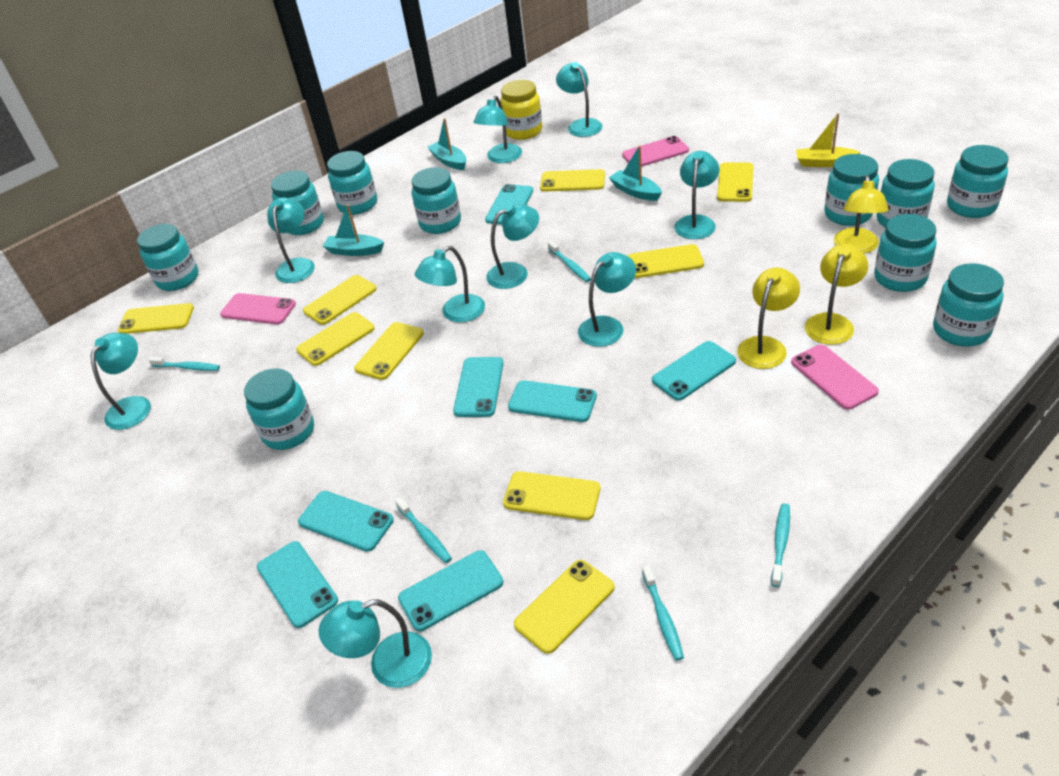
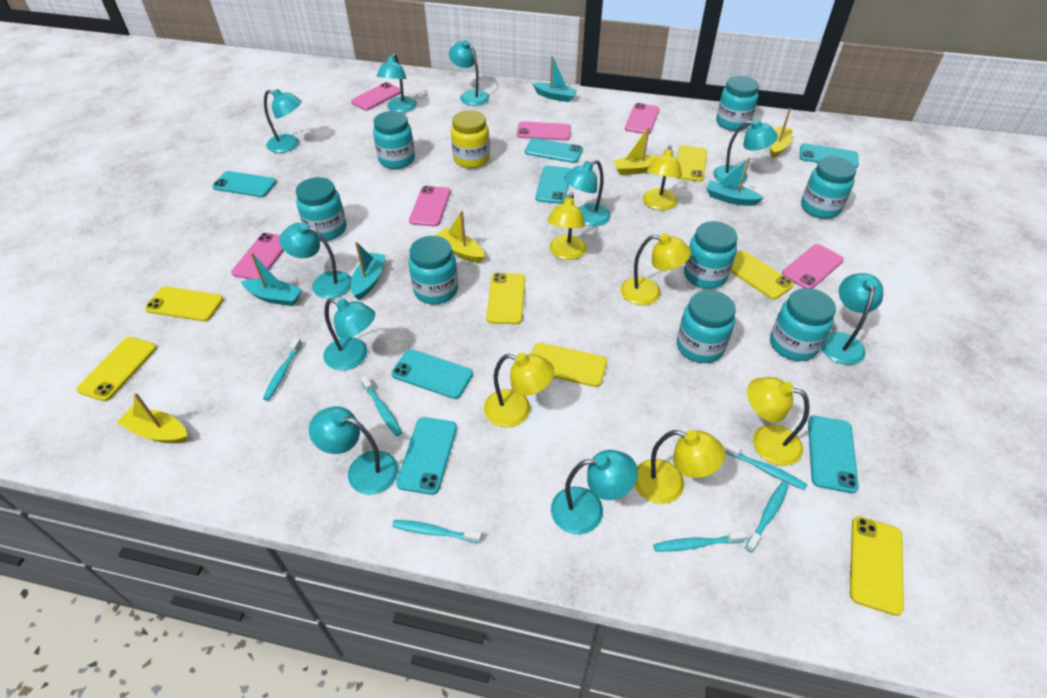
pink phone: [220,293,296,324] [622,136,689,167] [791,345,879,410] = 3 -> [231,233,284,279] [351,82,401,111] [409,186,450,226] [517,121,571,141] [625,103,659,134] [782,244,844,289] = 6
turquoise boat: [323,204,384,256] [427,118,467,170] [609,146,662,201] = 3 -> [241,253,302,306] [351,242,386,300] [532,56,577,102] [706,158,763,206] = 4
turquoise jar: [137,224,199,291] [244,368,314,450] [271,171,324,235] [327,151,377,215] [411,167,461,234] [824,154,879,226] [874,214,937,292] [877,159,935,228] [933,263,1004,347] [947,145,1008,218] = 10 -> [296,177,346,241] [373,111,415,169] [409,236,458,304] [677,290,736,363] [684,221,738,289] [716,76,759,131] [770,288,836,361] [801,157,856,219] = 8
turquoise lamp: [90,333,151,430] [267,197,315,283] [318,599,432,688] [415,246,485,322] [474,96,522,163] [486,204,539,289] [556,62,602,137] [578,252,636,347] [674,151,719,239] = 9 -> [264,89,302,153] [279,222,352,299] [309,406,398,495] [323,298,375,370] [377,53,417,113] [449,40,489,106] [551,450,638,535] [564,160,611,226] [713,119,778,184] [821,273,883,365] = 10
turquoise toothbrush: [149,357,220,371] [395,497,452,563] [548,241,591,282] [642,565,684,661] [771,503,790,587] = 5 -> [263,337,302,401] [361,376,402,436] [392,520,482,543] [653,531,747,552] [724,442,808,490] [745,482,789,553] = 6
yellow boat: [796,113,861,167] = 1 -> [117,393,187,444] [435,211,485,263] [613,127,658,175] [770,108,793,158] = 4
yellow lamp: [737,267,800,369] [805,244,868,345] [834,175,889,254] = 3 -> [484,353,554,427] [547,193,587,260] [621,234,691,305] [634,430,725,504] [643,145,682,210] [747,377,810,466] = 6
yellow phone: [118,303,194,334] [296,312,375,366] [303,275,377,325] [354,322,424,380] [503,471,600,520] [514,560,615,654] [540,169,605,192] [628,244,704,278] [717,162,754,202] = 9 -> [76,337,157,401] [145,286,224,321] [486,273,525,325] [532,343,607,387] [675,145,707,182] [731,250,794,299] [850,516,904,616] = 7

